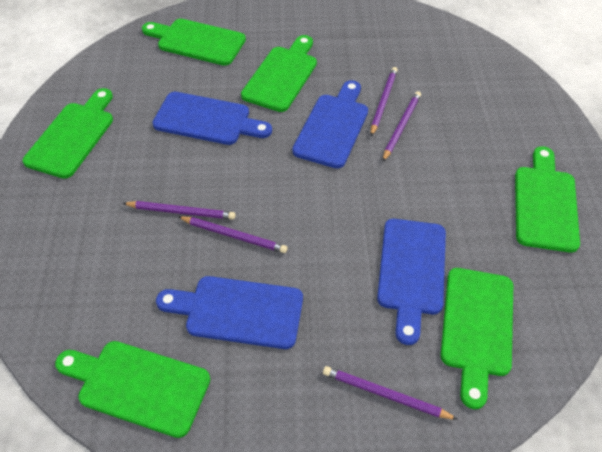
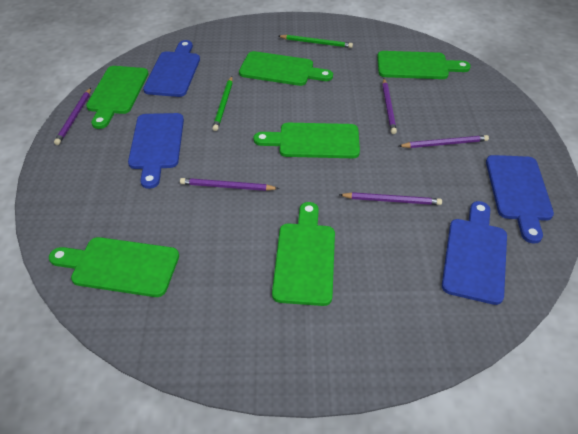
green pencil: none = 0 -> [212,76,233,131] [278,35,353,48] = 2

